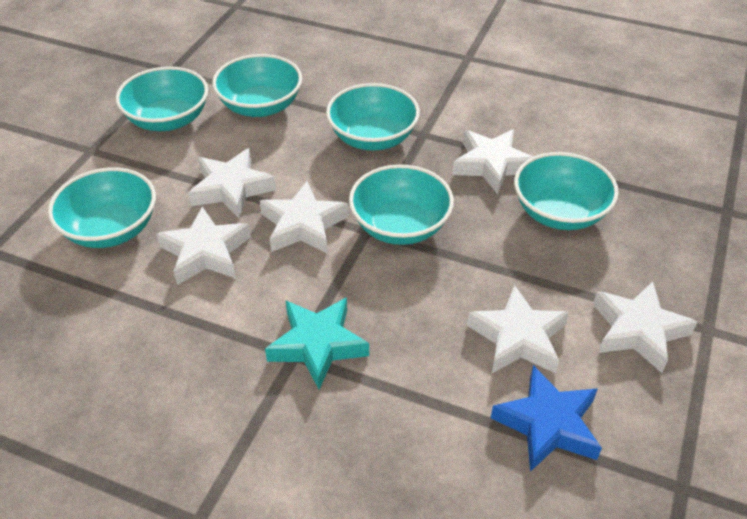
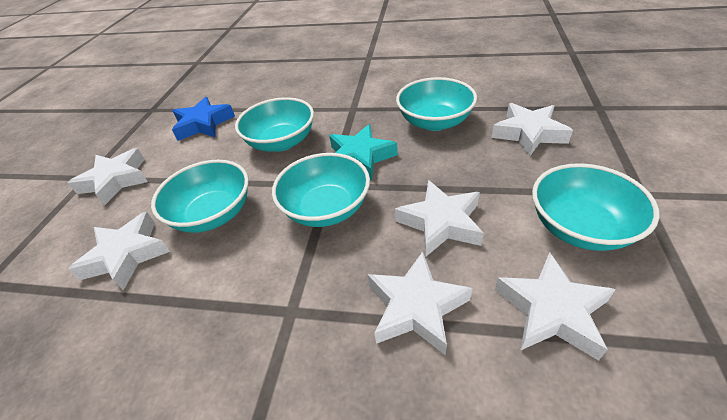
turquoise bowl: [48,167,156,248] [116,66,208,131] [212,54,302,117] [326,83,420,151] [349,164,454,245] [514,152,619,230] = 6 -> [151,160,249,233] [235,97,314,152] [272,153,370,227] [396,77,477,131] [532,163,660,251] = 5

